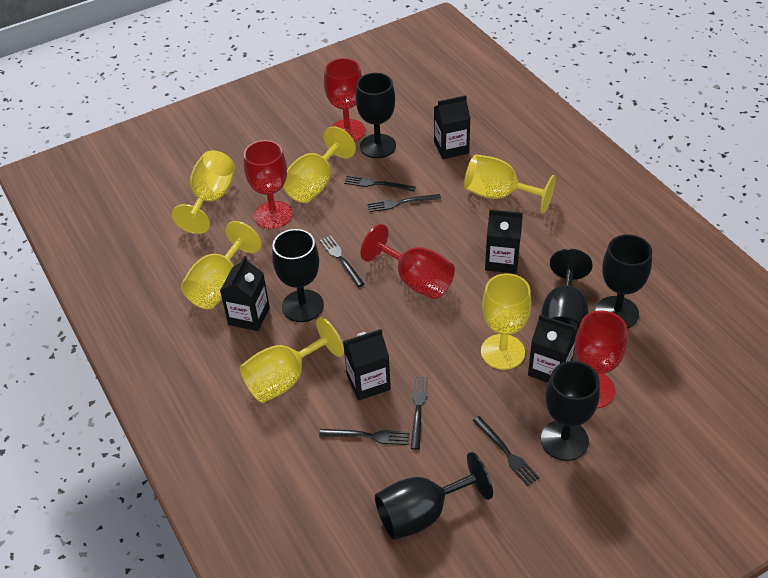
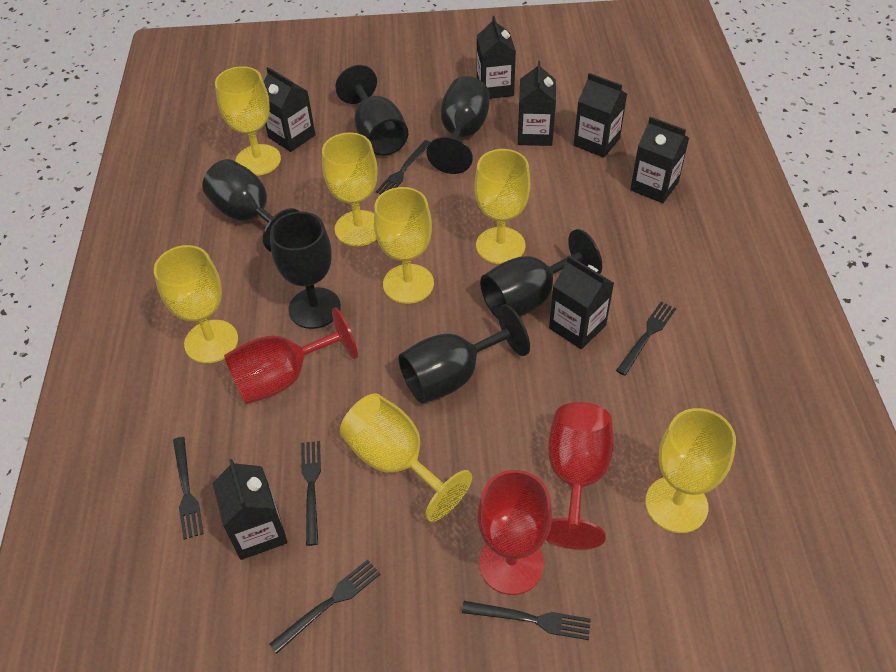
black carton: [220,256,270,331] [343,329,391,400] [434,95,471,159] [485,209,523,274] [528,315,578,383] = 5 -> [212,459,287,560] [264,67,315,152] [477,16,516,99] [518,61,556,146] [549,256,614,349] [574,73,627,158] [630,116,689,203] = 7
red goblet: [244,140,293,229] [324,58,365,142] [360,224,455,299] [575,310,627,409] = 4 -> [224,307,358,404] [478,470,552,595] [546,402,614,550] = 3
yellow goblet: [172,150,235,234] [181,221,262,309] [240,317,344,403] [283,126,356,203] [464,154,556,213] [481,273,531,370] = 6 -> [154,245,238,363] [215,66,281,176] [322,132,378,246] [340,393,472,522] [374,187,434,304] [475,149,530,264] [645,408,736,533] = 7

